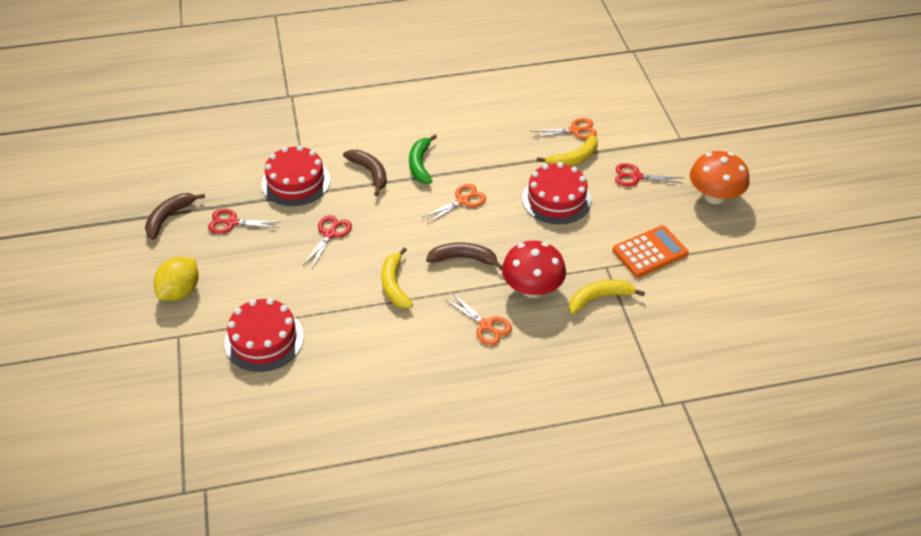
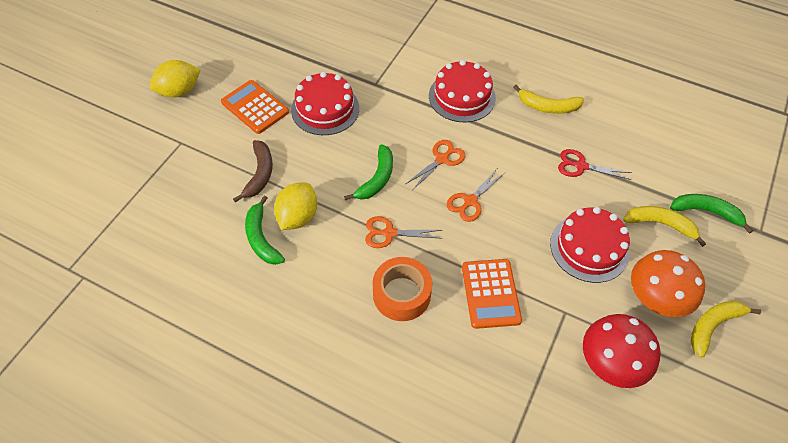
brown banana: [145,193,205,240] [343,150,387,196] [426,242,502,270] = 3 -> [233,140,273,202] = 1
green banana: [409,134,437,184] = 1 -> [245,196,285,265] [344,144,393,200] [670,194,753,233] = 3
orange calculator: [613,225,689,277] = 1 -> [221,80,289,134] [462,259,522,329] = 2
orange tape: none = 0 -> [373,257,432,321] = 1
red scissors: [208,209,281,234] [303,215,352,268] [615,163,684,186] = 3 -> [558,149,632,180] = 1
yellow lemon: [154,257,199,301] = 1 -> [149,60,201,97] [274,183,317,230] = 2

